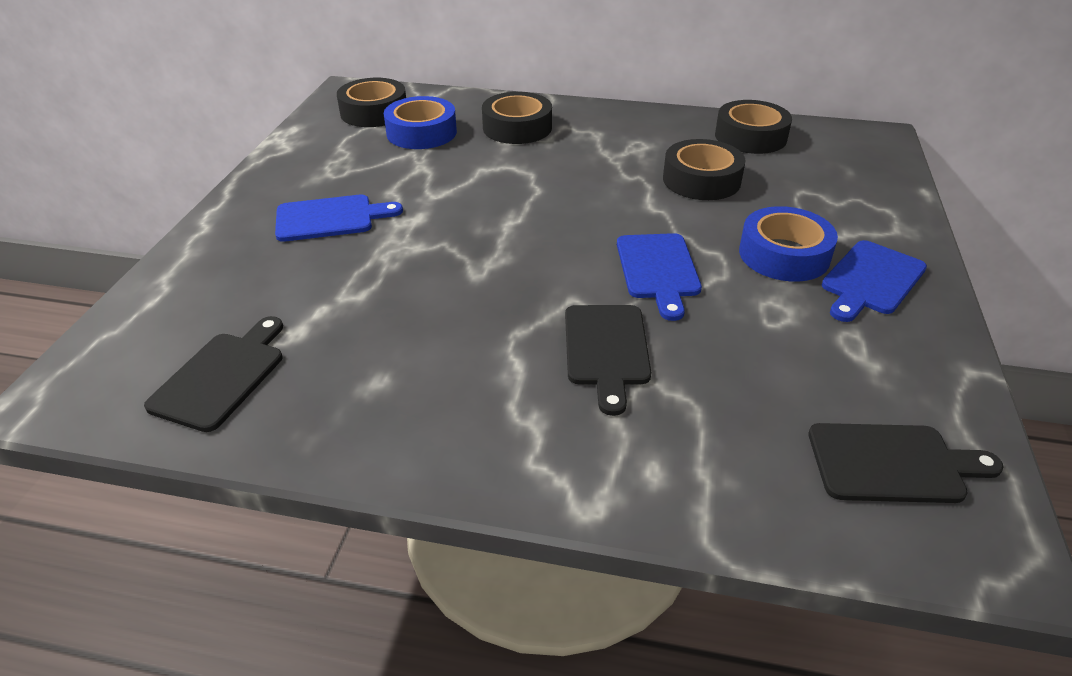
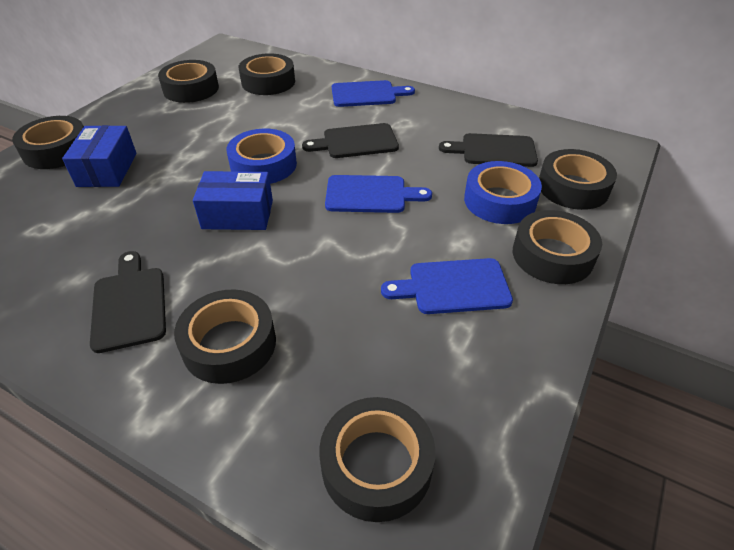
black tape: [337,78,406,127] [482,92,552,144] [663,139,746,200] [715,100,792,154] = 4 -> [12,116,84,169] [158,60,219,103] [174,289,276,384] [239,53,295,95] [319,397,435,522] [513,210,602,284] [539,149,617,210] = 7
blue box: none = 0 -> [62,125,137,187] [193,171,273,230] = 2

